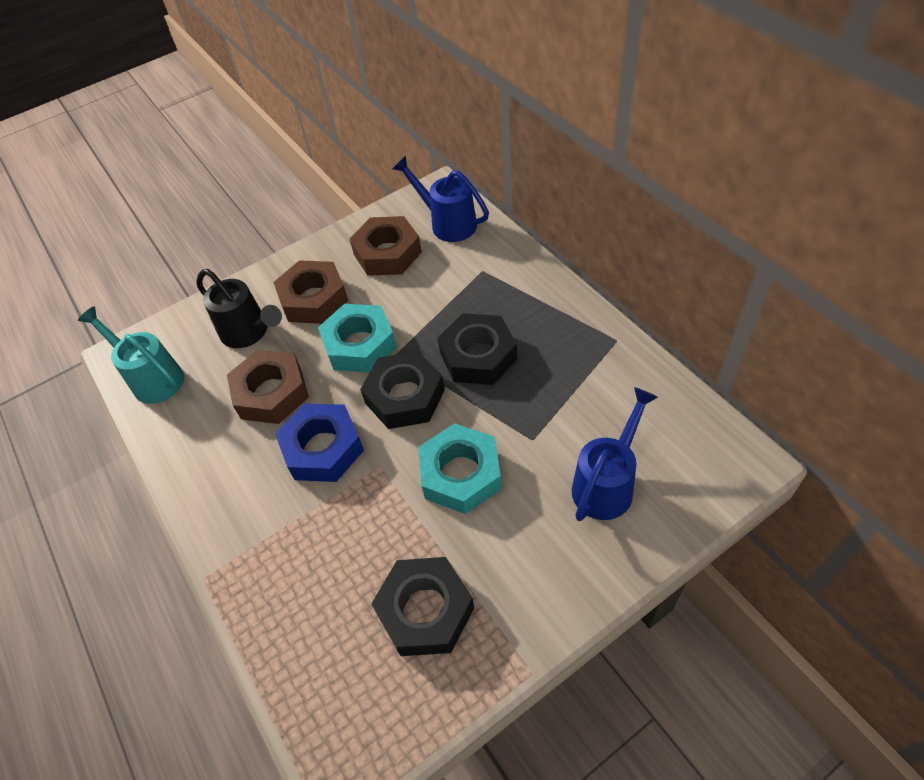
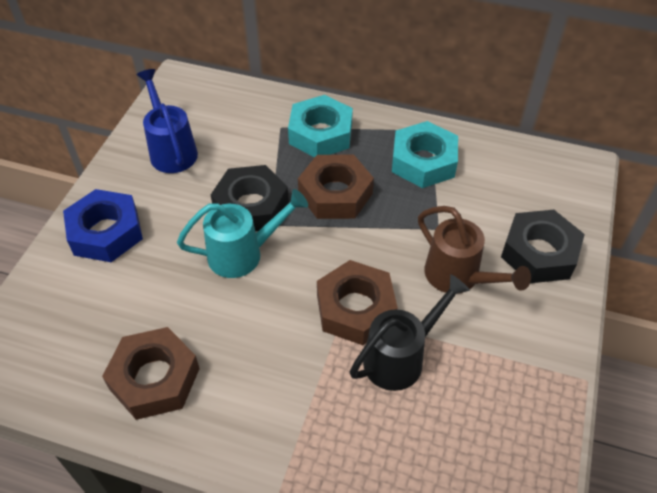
black nut: [360,351,445,429] [371,557,474,656] [438,313,517,385] = 3 -> [211,165,289,232] [501,210,585,283] = 2
blue watering can: [393,156,489,242] [572,387,658,521] = 2 -> [137,69,198,173] = 1
brown watering can: none = 0 -> [418,206,531,294] = 1

